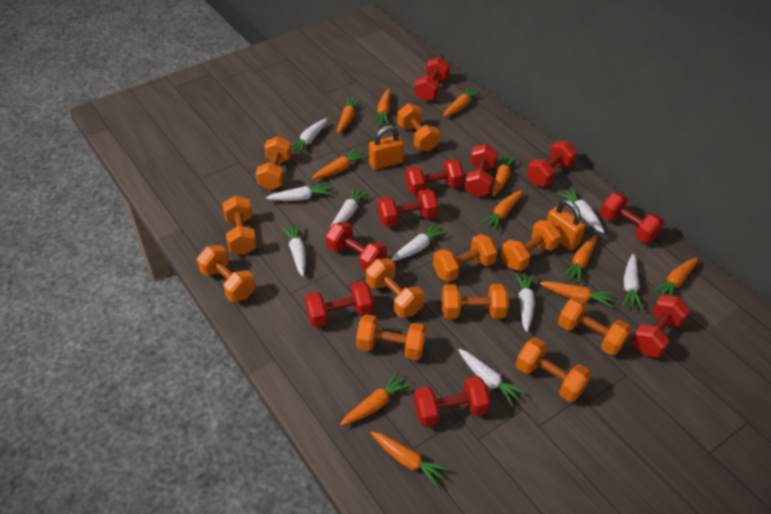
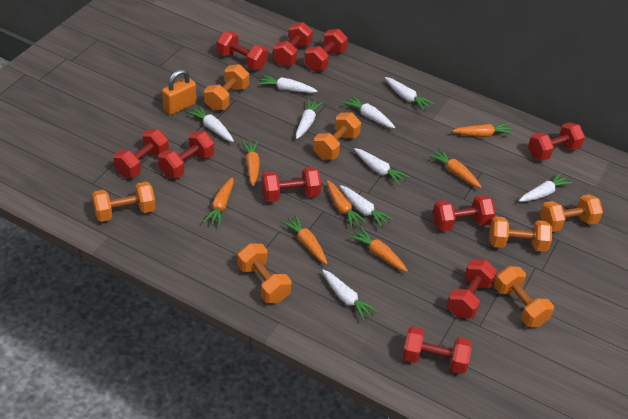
orange carrot: [312,148,367,179] [337,97,361,134] [340,371,411,426] [371,431,450,488] [373,89,391,125] [443,86,481,117] [480,190,522,231] [492,154,517,196] [540,281,614,308] [562,235,597,283] [653,257,698,296] = 11 -> [203,177,234,226] [241,140,260,187] [281,215,327,264] [327,180,367,228] [349,227,408,272] [428,148,482,188] [452,123,514,137] = 7
orange dumbbell: [197,245,255,302] [222,196,257,255] [256,136,292,190] [356,314,426,360] [366,258,424,318] [397,103,440,151] [433,234,497,282] [442,284,509,319] [501,220,561,271] [516,338,592,402] [558,296,631,355] = 11 -> [92,182,156,222] [204,64,249,111] [237,243,292,303] [313,112,361,160] [489,216,552,252] [494,266,554,327] [540,194,603,232] = 7
orange padlock: [369,126,404,170] [547,200,585,250] = 2 -> [162,69,196,115] = 1

